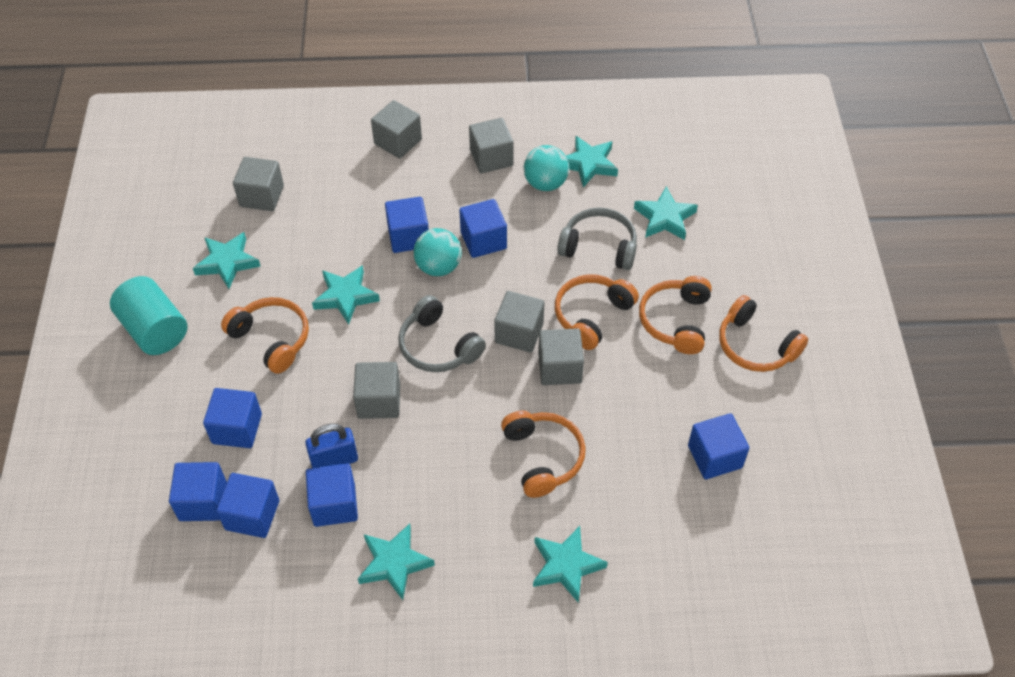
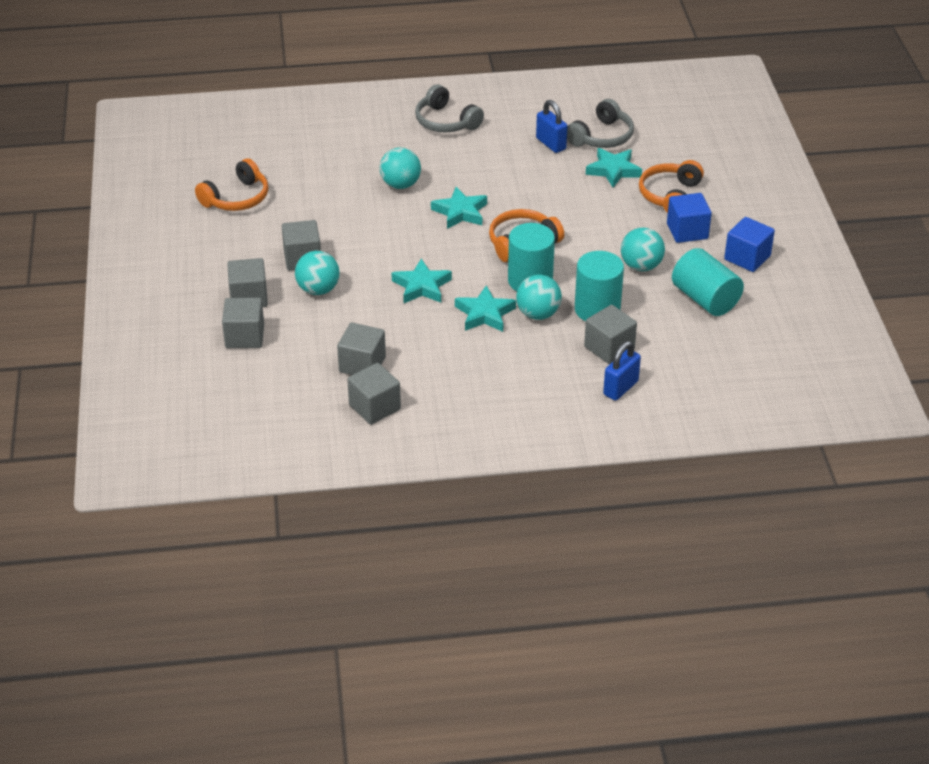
blue cube: [169,462,227,521] [203,388,262,448] [216,473,279,538] [306,463,358,527] [385,197,429,253] [459,199,507,258] [688,413,749,479] = 7 -> [667,193,712,243] [724,217,775,272] = 2
blue padlock: [305,424,358,468] = 1 -> [536,100,567,153] [603,341,641,401] = 2
orange headphones: [221,297,309,374] [501,410,586,498] [555,274,639,350] [639,276,712,354] [719,295,808,372] = 5 -> [195,158,268,211] [489,209,564,262] [639,160,704,213] = 3
turquoise ball: [413,228,462,276] [524,145,569,191] = 2 -> [295,251,340,295] [380,147,421,189] [516,275,562,320] [621,227,665,271] = 4
turquoise cylinder: [110,276,187,355] = 1 -> [508,223,555,291] [575,251,624,321] [672,248,744,316] = 3
turquoise star: [193,232,261,289] [312,265,380,325] [358,524,435,600] [533,526,608,603] [566,136,618,188] [634,186,698,240] = 6 -> [392,259,452,303] [431,187,487,229] [455,285,516,332] [586,148,642,188] = 4

